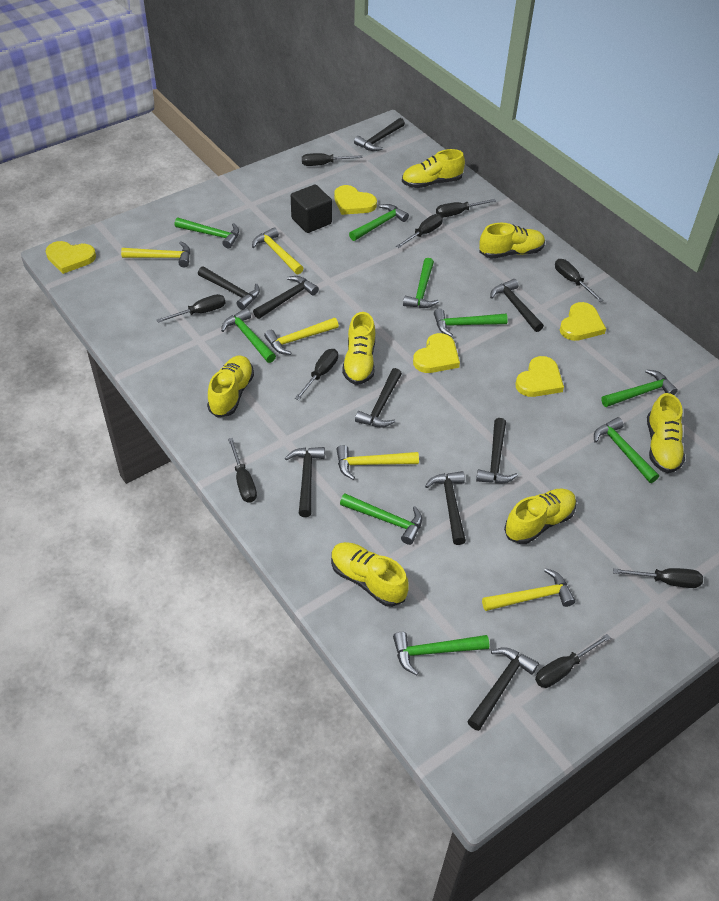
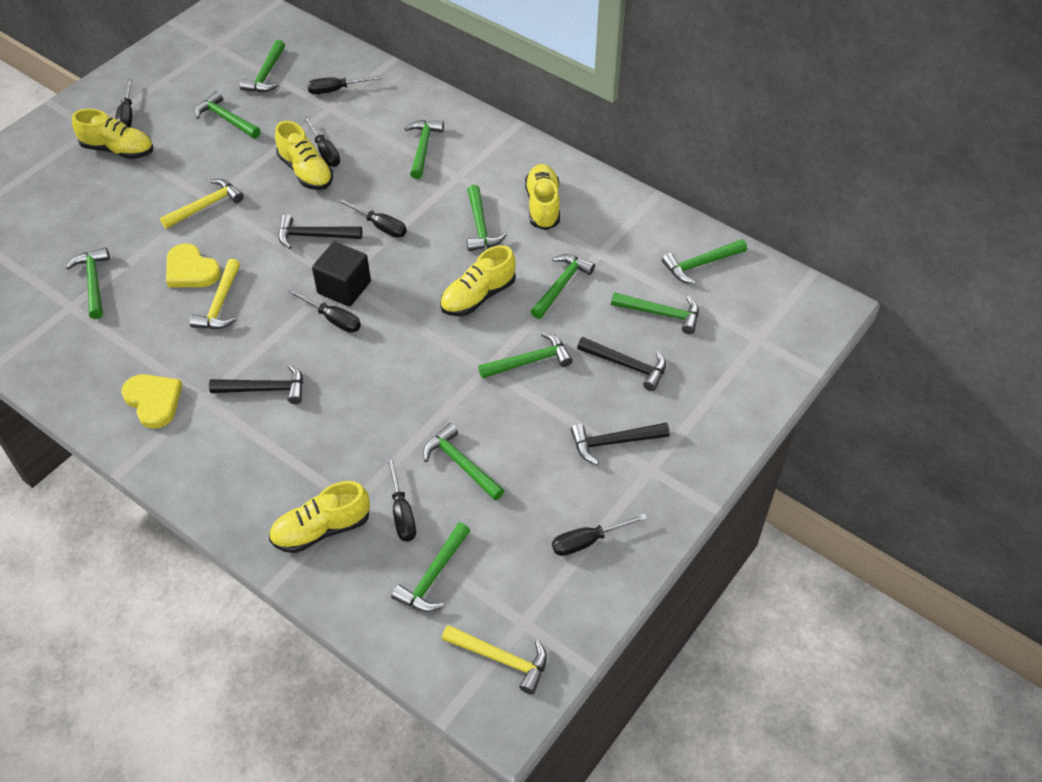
black hammer: [198,266,260,310] [253,276,319,319] [285,447,325,517] [354,118,405,151] [355,368,402,428] [425,471,466,545] [467,647,539,731] [476,418,518,484] [490,279,544,332] = 9 -> [209,364,303,404] [278,214,362,249] [571,423,670,465] [577,337,666,391] = 4
black screwdriver: [157,294,225,323] [228,438,257,503] [295,349,338,400] [302,153,363,166] [396,214,443,248] [436,199,496,217] [535,634,611,688] [555,259,604,302] [613,568,703,588] = 9 -> [115,78,133,127] [287,289,361,333] [303,116,340,167] [307,76,382,94] [337,198,407,238] [387,456,416,541] [552,514,647,556] = 7
green hammer: [175,218,239,249] [221,308,276,363] [340,494,422,545] [349,204,409,241] [393,632,489,675] [403,258,439,308] [434,308,508,337] [594,417,659,483] [601,369,678,407] = 9 -> [66,247,110,319] [195,91,261,139] [240,40,285,92] [391,522,470,612] [405,120,444,179] [423,423,504,501] [466,185,507,251] [478,332,572,379] [531,254,595,319] [611,292,699,334] [662,239,747,284] = 11
yellow hammer: [121,241,190,267] [252,227,304,274] [264,318,339,355] [336,445,419,480] [482,568,576,611] = 5 -> [160,179,244,229] [190,259,240,329] [442,625,547,695] = 3
yellow heart: [45,241,96,274] [334,185,377,215] [413,333,460,373] [515,356,564,397] [560,302,606,341] = 5 -> [121,374,182,429] [166,243,221,288] = 2
yellow shoe: [207,356,254,418] [331,542,409,607] [342,312,375,385] [402,149,465,188] [479,223,545,259] [504,488,576,544] [647,393,685,473] = 7 -> [72,109,154,159] [269,481,370,553] [275,121,333,190] [440,245,516,316] [525,164,560,230] = 5

